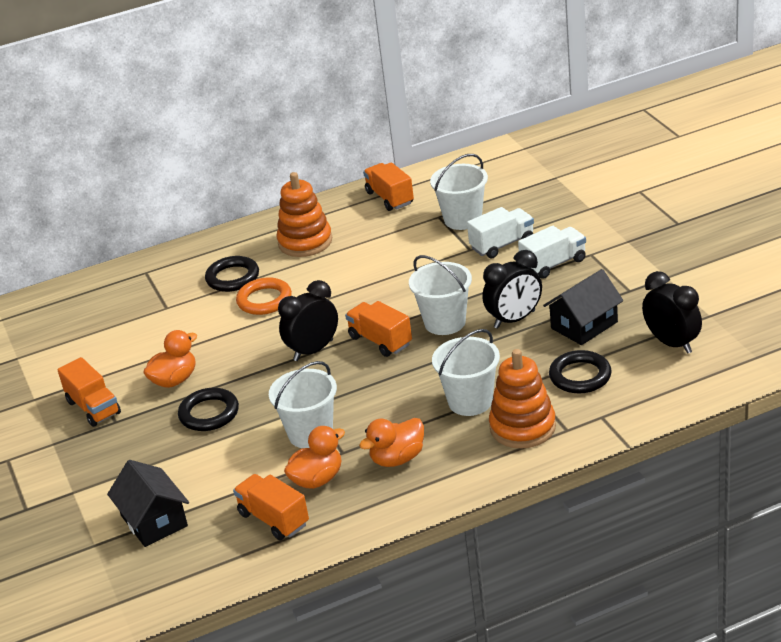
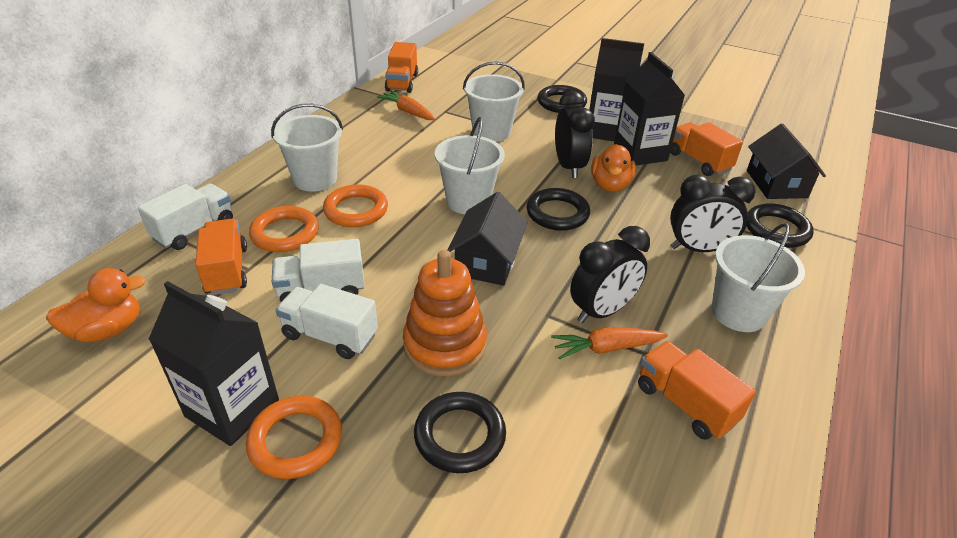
black carton: none = 0 -> [149,281,279,446] [589,38,644,141] [614,52,685,166] = 3
black ring: [178,388,239,431] [205,256,259,292] [549,350,612,393] = 3 -> [414,392,506,473] [527,188,590,231] [537,85,587,113] [747,204,814,248] = 4
orange carrot: none = 0 -> [377,90,435,120] [551,327,668,359] = 2
orange duck: [143,330,198,388] [284,426,345,489] [359,418,424,467] = 3 -> [46,268,146,342] [591,144,636,192] = 2
orange ring: [236,277,292,315] = 1 -> [246,396,342,479] [249,206,319,252] [323,184,388,227] = 3
orange stacking toy: [277,172,332,257] [489,349,556,449] = 2 -> [403,250,487,376] = 1
white truck: [467,207,534,258] [518,226,586,279] = 2 -> [138,184,233,250] [272,239,365,302] [276,284,378,359] = 3

